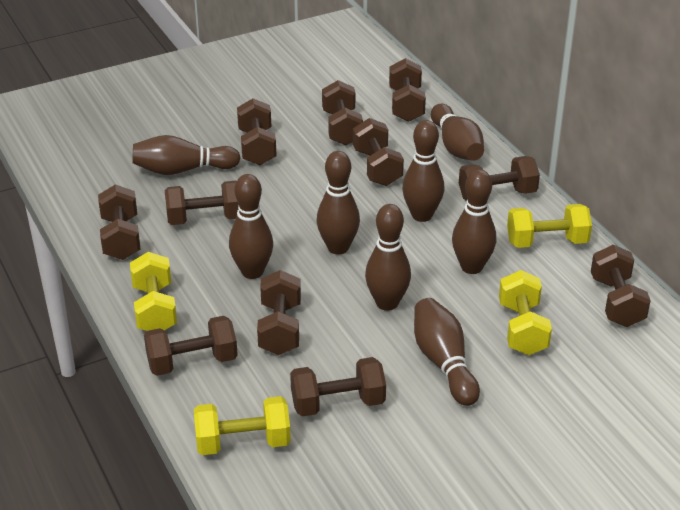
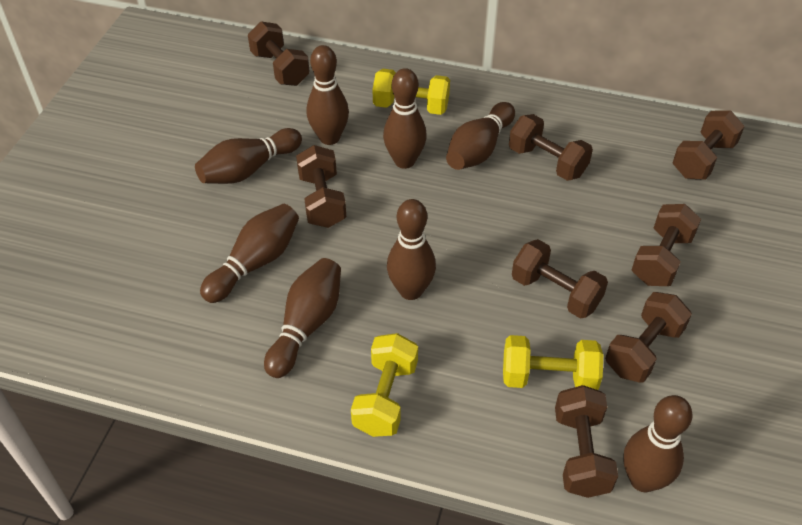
brown dumbbell: [98,184,141,260] [144,316,238,376] [165,181,239,225] [237,98,277,165] [257,270,301,355] [290,357,386,417] [322,80,363,145] [353,118,404,186] [389,58,426,122] [459,156,540,201] [591,245,651,327] = 11 -> [248,21,310,86] [296,145,346,228] [509,114,593,181] [512,239,608,319] [555,385,618,498] [605,292,692,382] [632,204,701,286] [673,110,745,180] = 8
yellow dumbbell: [130,252,177,331] [194,396,291,455] [499,270,552,355] [507,204,592,248] = 4 -> [351,333,418,437] [373,68,450,115] [503,335,603,390] = 3

